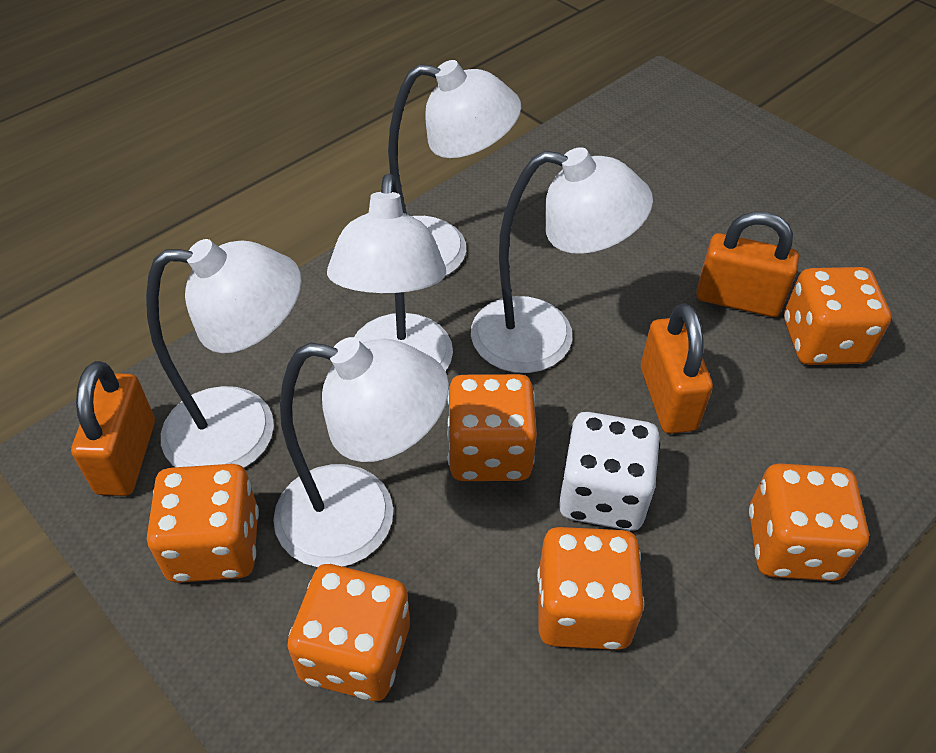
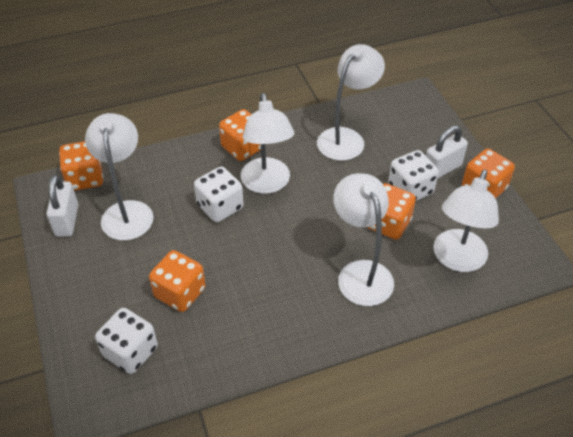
orange dice: [147,464,259,583] [287,564,410,701] [447,374,537,481] [537,527,644,650] [749,463,869,581] [784,267,891,365] = 6 -> [59,141,103,191] [149,250,206,312] [219,109,261,161] [367,183,416,240] [462,148,515,199] = 5
orange padlock: [71,361,155,496] [641,303,713,434] [696,211,799,317] = 3 -> none = 0
white dice: [558,412,660,531] = 1 -> [95,308,158,374] [194,166,244,222] [388,150,439,201] = 3
white padlock: none = 0 -> [47,175,78,237] [426,126,468,179] = 2

